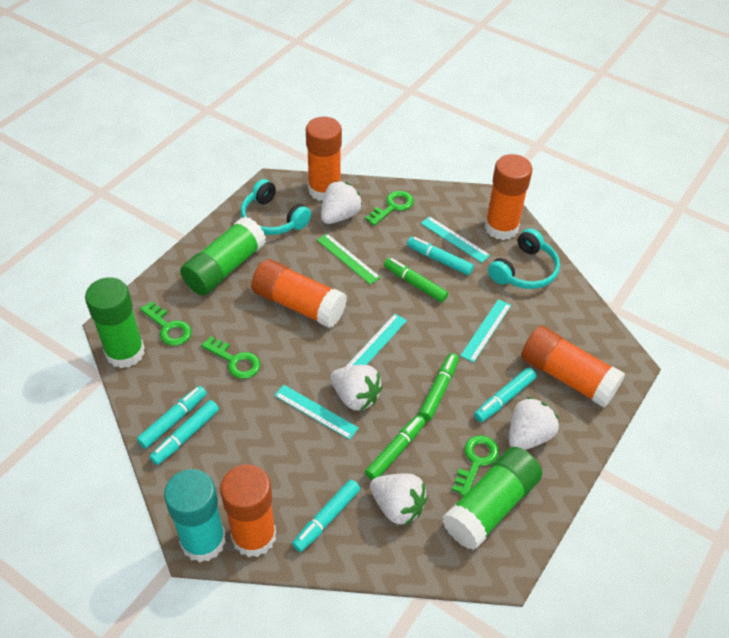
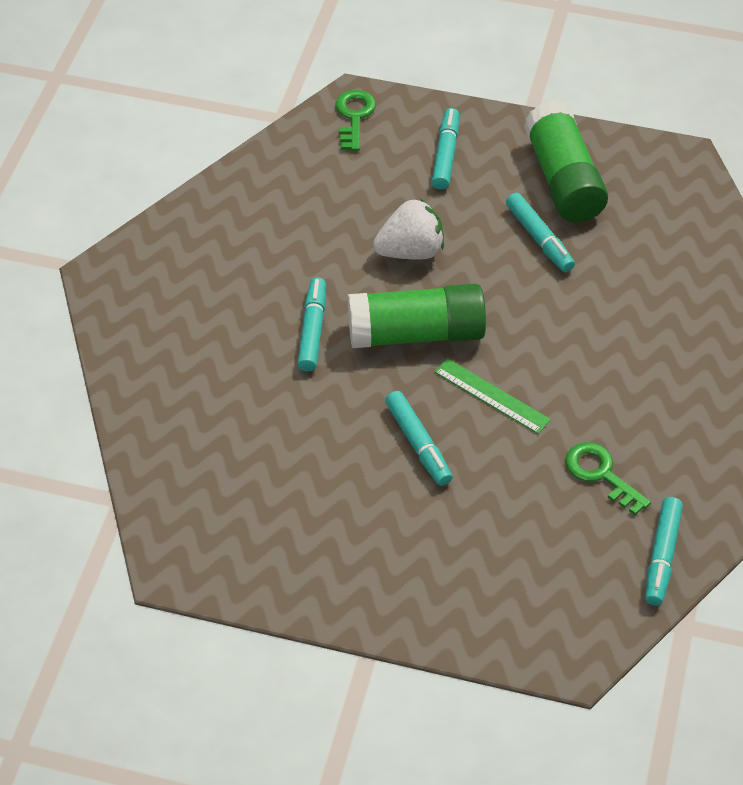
green glue stick: [85,277,145,368] [180,217,266,296] [442,447,542,550] = 3 -> [348,284,486,348] [524,101,608,222] = 2
green key: [140,301,192,346] [201,336,261,379] [365,191,414,226] [452,435,499,496] = 4 -> [336,90,376,151] [565,442,651,515] = 2
green marker: [365,415,426,480] [384,258,448,303] [419,353,459,421] = 3 -> none = 0
orange glue stick: [220,464,276,557] [251,259,347,328] [306,117,342,201] [485,154,532,240] [521,326,625,408] = 5 -> none = 0
turquoise glue stick: [164,469,226,562] = 1 -> none = 0
turquoise headphones: [241,179,311,235] [488,228,560,289] = 2 -> none = 0
turquoise ruler: [274,385,359,440] [345,314,407,367] [421,216,490,263] [460,299,511,363] = 4 -> none = 0
white strawberry: [321,181,362,224] [330,365,383,411] [370,473,427,526] [509,397,559,450] = 4 -> [373,198,444,259] = 1

